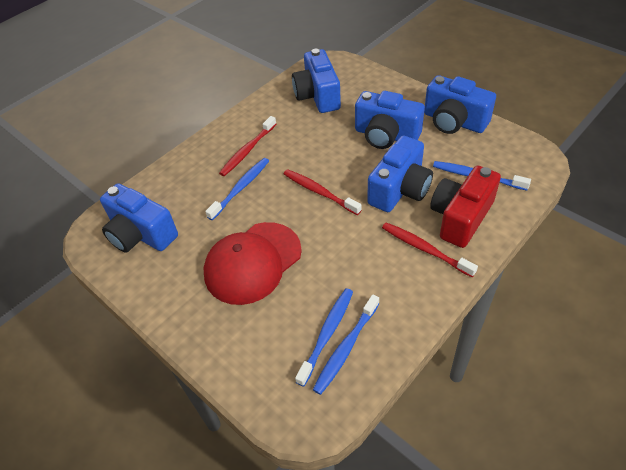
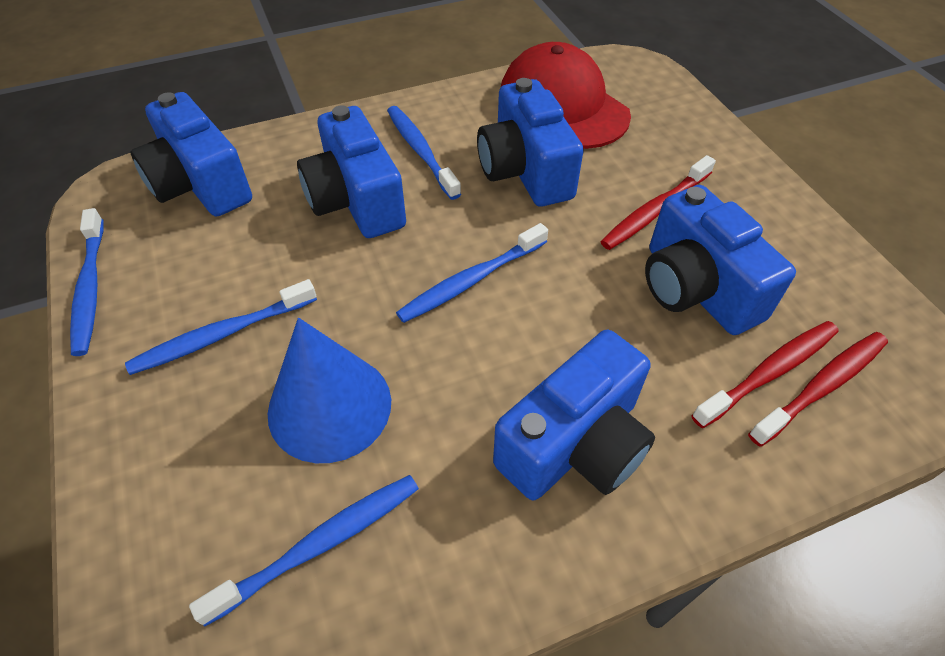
blue cone: none = 0 -> [268,318,391,463] = 1
blue toothbrush: [205,158,269,220] [295,288,353,387] [313,294,379,395] [433,161,531,190] = 4 -> [70,208,104,356] [125,279,317,375] [189,475,419,627] [387,106,461,200] [396,223,548,323] = 5
red camera: [430,166,501,248] = 1 -> none = 0

